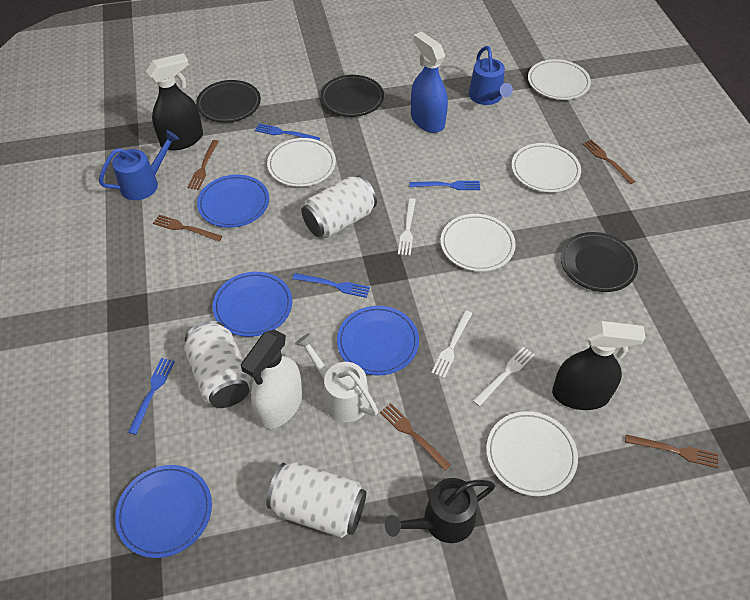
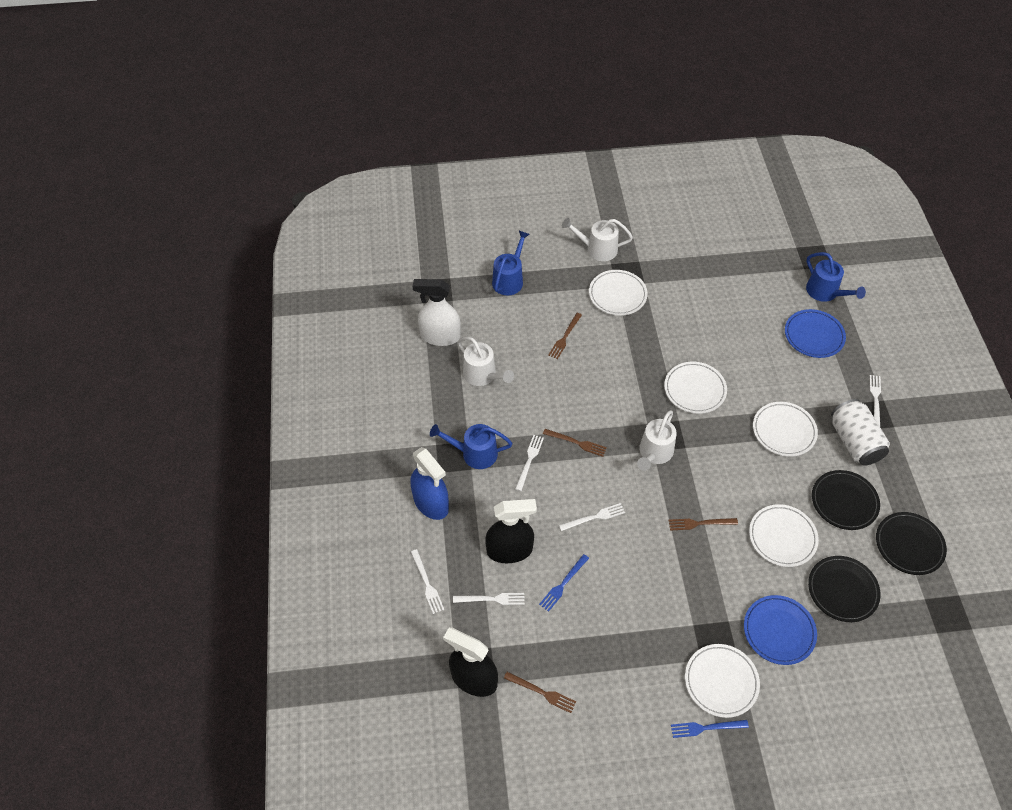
black watering can: [385,478,495,543] = 1 -> none = 0
blue fork: [128,358,175,435] [255,123,320,140] [292,273,370,298] [409,181,480,190] = 4 -> [539,554,589,612] [671,720,749,738] = 2
blue plate: [115,465,212,558] [197,175,269,228] [213,272,292,337] [337,306,419,375] = 4 -> [744,595,817,665] [785,309,846,358] = 2
blue watering can: [99,130,179,200] [469,46,513,105] = 2 -> [430,424,512,469] [492,231,530,295] [806,252,866,302] = 3
brown fork: [153,215,222,242] [187,140,219,190] [380,403,451,471] [583,139,635,184] [625,434,719,468] = 5 -> [504,672,576,713] [543,429,607,457] [548,313,582,359] [669,518,738,531] = 4
white can: [184,321,252,408] [266,462,366,538] [301,175,377,238] = 3 -> [831,399,890,466] = 1
white fork: [398,198,416,256] [431,310,472,378] [473,347,535,406] = 3 -> [411,549,444,614] [453,593,525,605] [515,435,544,491] [559,503,625,531] [870,375,881,426] = 5
white watering can: [295,333,378,422] = 1 -> [458,337,514,386] [562,218,633,261] [637,410,677,471] = 3

